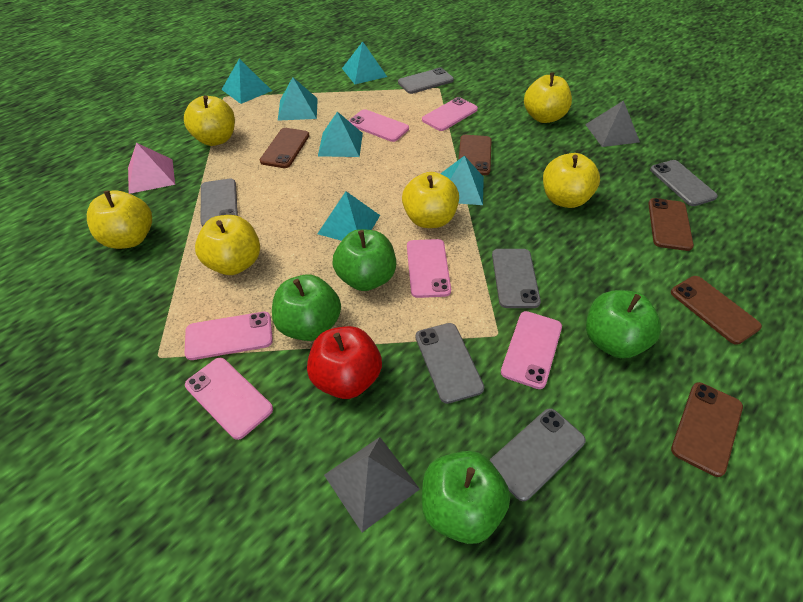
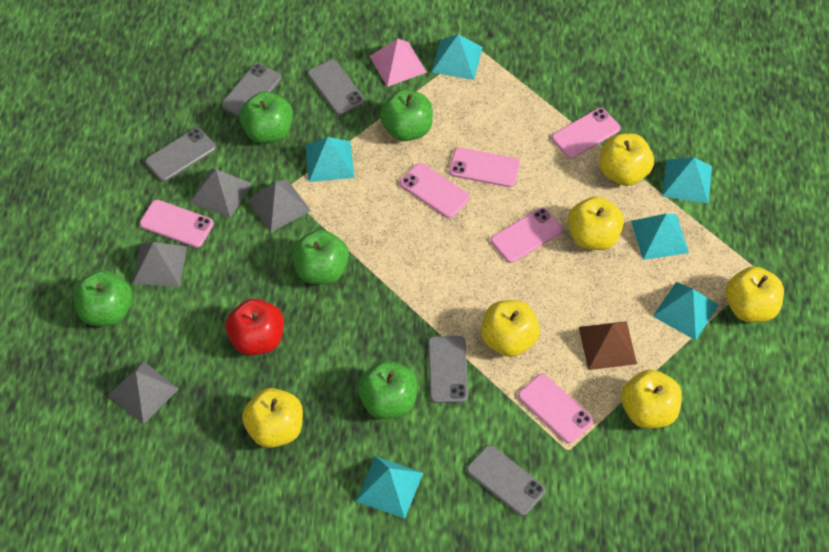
brown phone: [260,128,309,168] [458,135,492,175] [648,198,694,251] [671,276,762,345] [671,382,743,477] = 5 -> none = 0
brown pyramid: none = 0 -> [579,321,637,370] = 1
green apple: [272,274,341,341] [332,229,396,291] [422,451,510,544] [586,290,661,358] = 4 -> [73,270,132,326] [239,92,293,143] [292,230,349,284] [358,360,418,419] [380,89,433,141] = 5
grey phone: [201,179,238,227] [398,68,454,94] [416,323,484,404] [489,408,586,501] [492,249,541,308] [650,160,718,206] = 6 -> [145,128,216,182] [221,63,281,117] [307,60,365,115] [428,336,468,403] [467,445,546,516] = 5
grey pyramid: [324,437,420,532] [585,100,640,147] = 2 -> [108,361,179,424] [132,242,187,287] [189,168,252,218] [248,179,311,232] = 4

